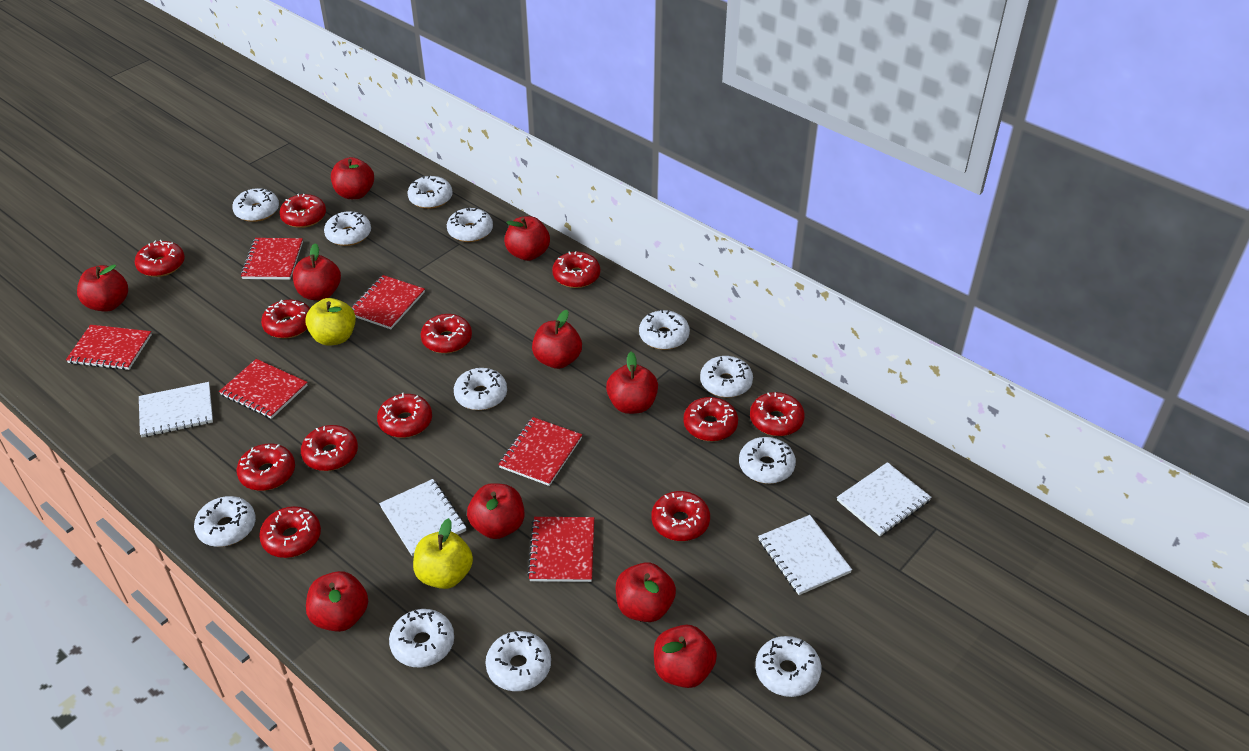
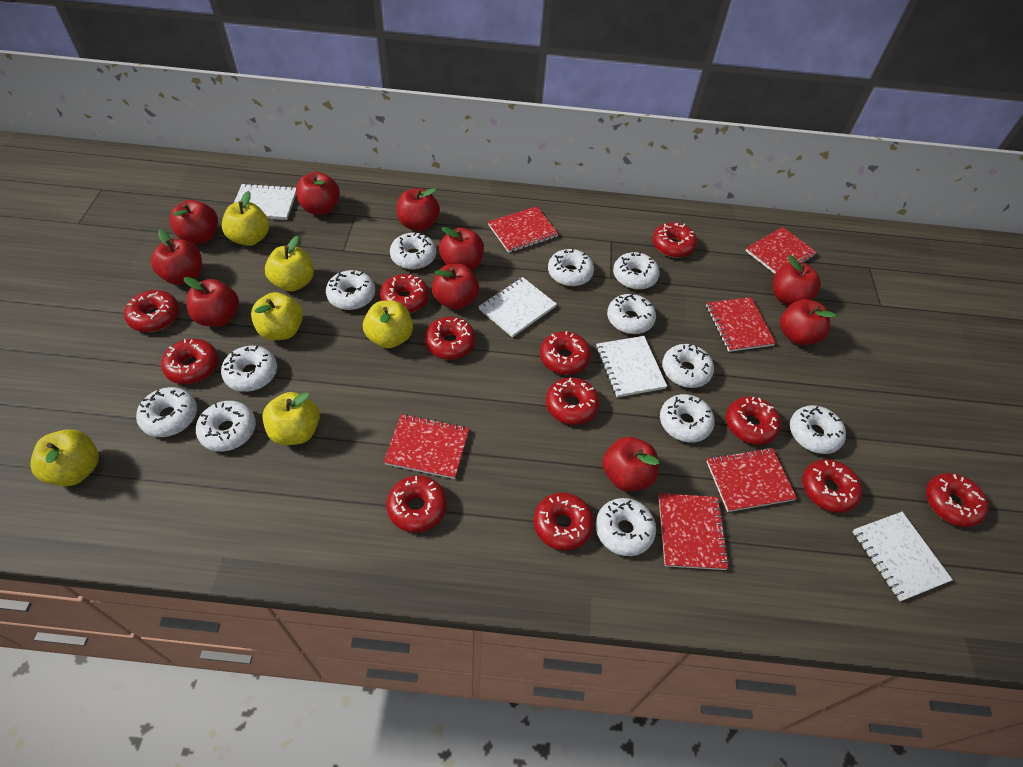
yellow apple: [305,298,356,346] [413,518,473,589] = 2 -> [30,429,99,486] [222,191,269,246] [251,292,303,340] [262,392,320,445] [265,236,314,291] [363,301,413,348] = 6

